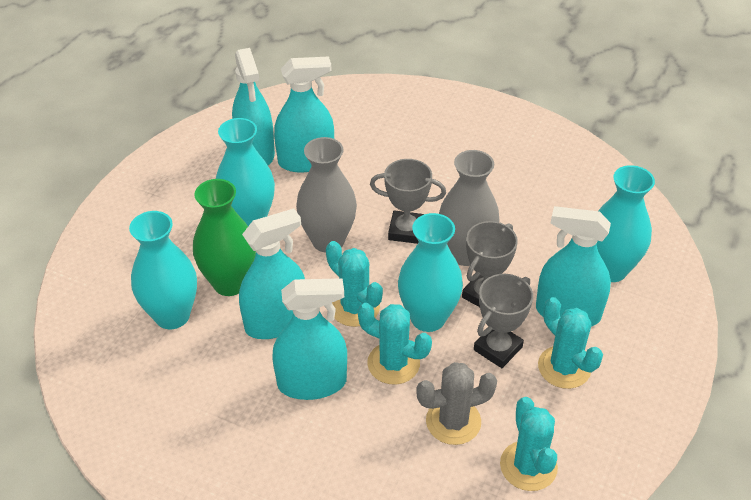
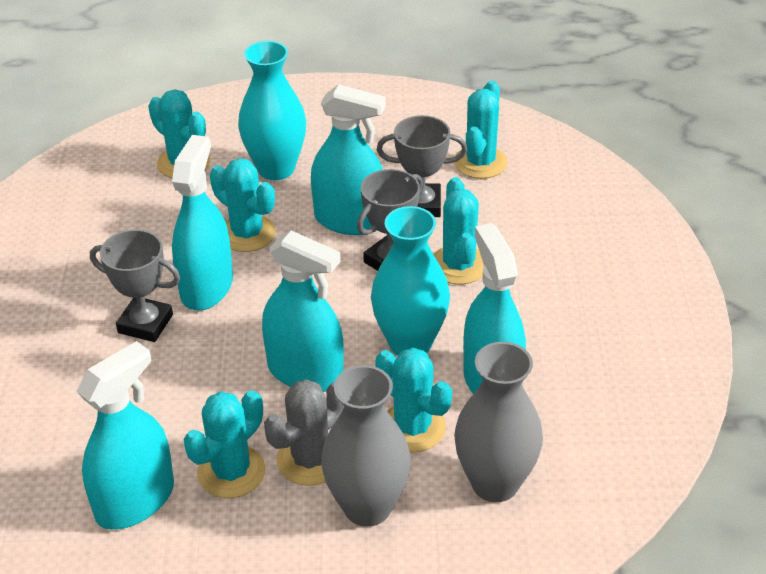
green vase: [193,179,256,296] = 1 -> none = 0
turquoise cactus: [326,241,383,327] [358,303,432,385] [500,397,558,491] [538,297,603,389] = 4 -> [148,90,210,178] [183,390,265,498] [210,158,276,252] [375,348,452,452] [433,177,484,284] [454,81,508,179] = 6
turquoise vase: [129,211,197,329] [216,118,275,226] [398,213,463,332] [597,165,655,282] = 4 -> [238,41,306,180] [371,206,450,356] = 2

